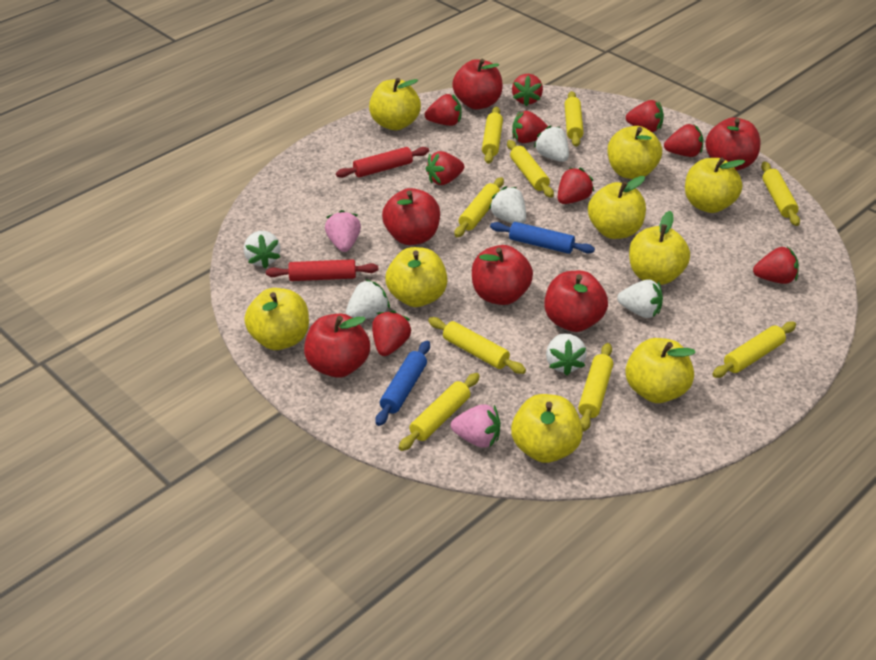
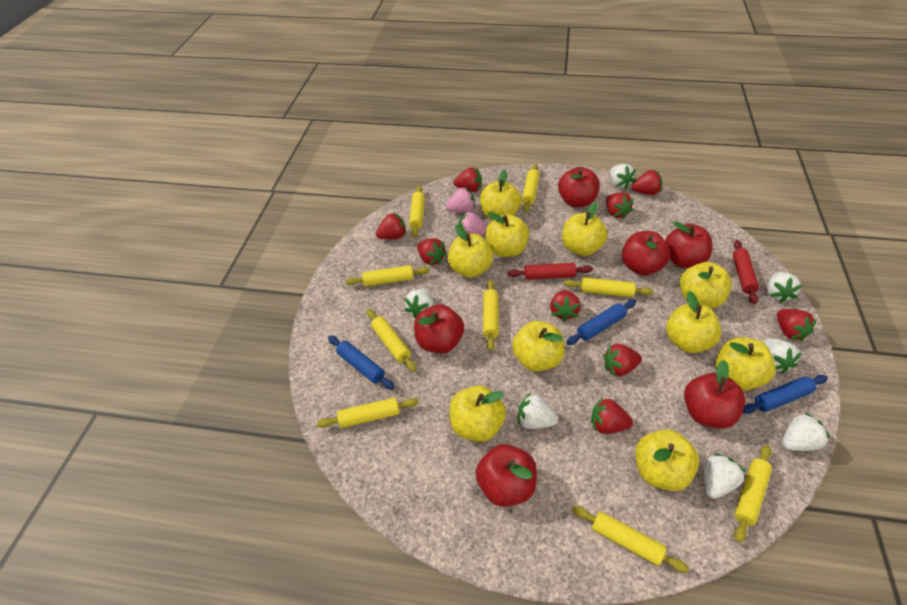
blue rolling pin: [375,341,430,426] [490,222,595,254] = 2 -> [328,335,394,390] [566,300,636,345] [743,375,828,414] = 3
white strawberry: [244,231,281,268] [346,279,390,319] [489,186,526,223] [534,125,569,162] [546,333,587,376] [617,279,663,318] = 6 -> [405,289,433,319] [518,393,558,429] [610,164,636,189] [704,453,746,499] [764,339,801,374] [767,272,802,303] [782,412,830,451] = 7
yellow apple: [244,288,309,350] [369,78,421,130] [385,247,447,307] [511,394,583,463] [588,176,646,239] [608,126,662,179] [625,338,696,403] [629,211,690,285] [685,157,745,213] = 9 -> [448,225,493,278] [450,385,506,442] [480,170,522,220] [485,212,529,257] [512,321,564,372] [562,202,607,256] [635,429,699,491] [666,291,721,353] [680,262,732,308] [715,337,776,390] = 10

